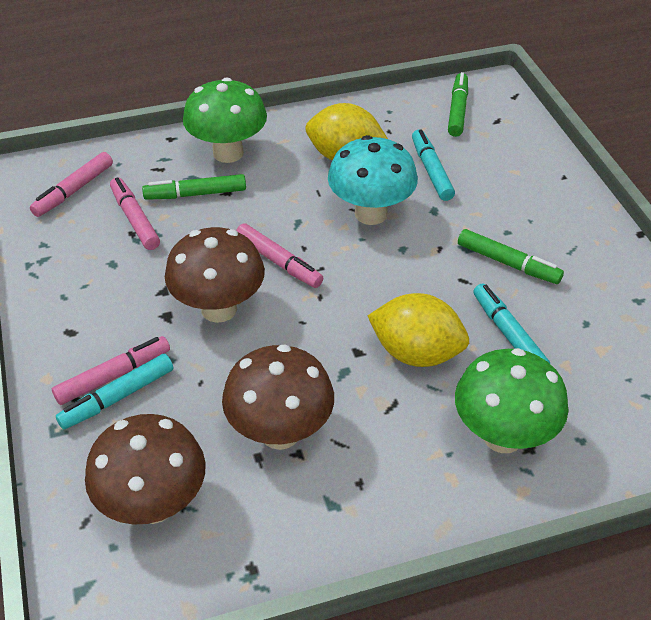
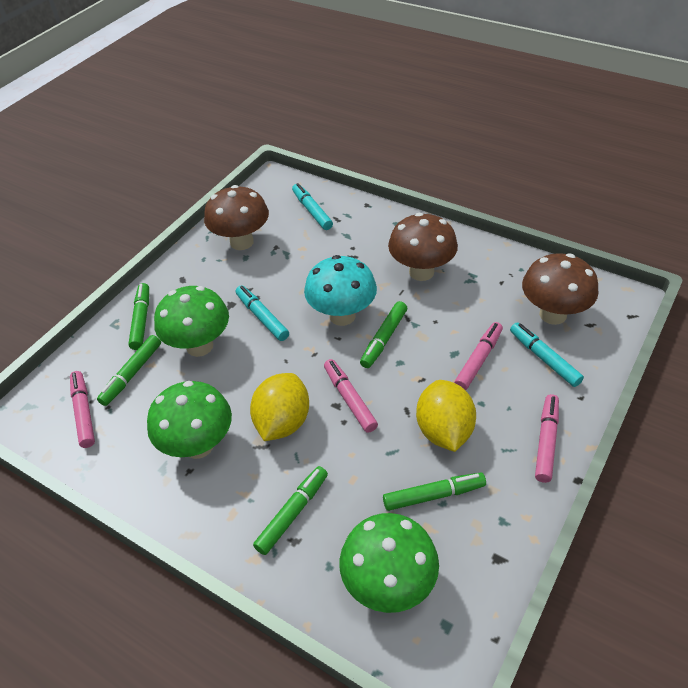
green marker: [142,174,246,200] [448,72,468,137] [458,229,564,284] = 3 -> [97,335,161,406] [128,283,149,350] [253,466,328,555] [360,301,407,368] [383,472,486,511] = 5
green mushroom: [183,78,267,163] [455,348,569,453] = 2 -> [147,381,232,459] [154,286,229,357] [339,513,439,613] = 3

